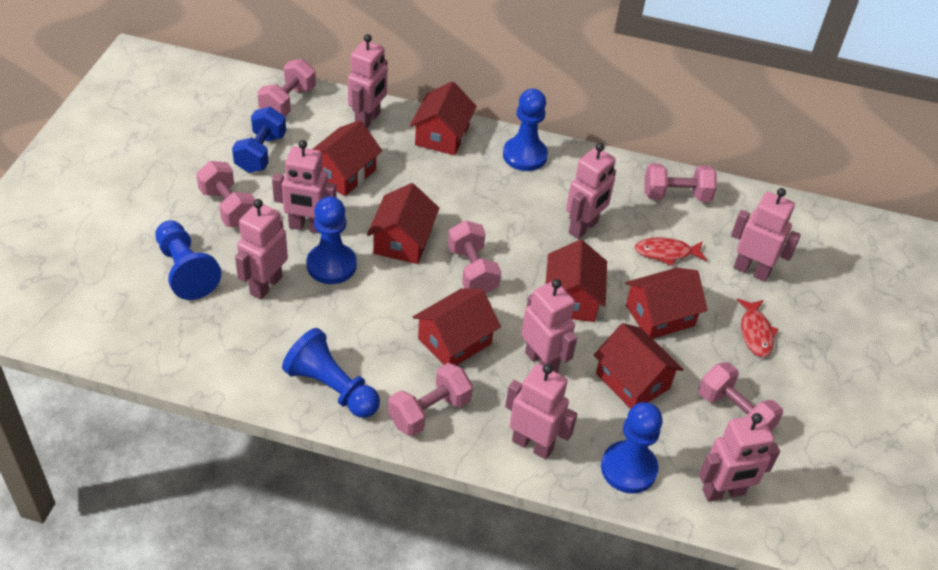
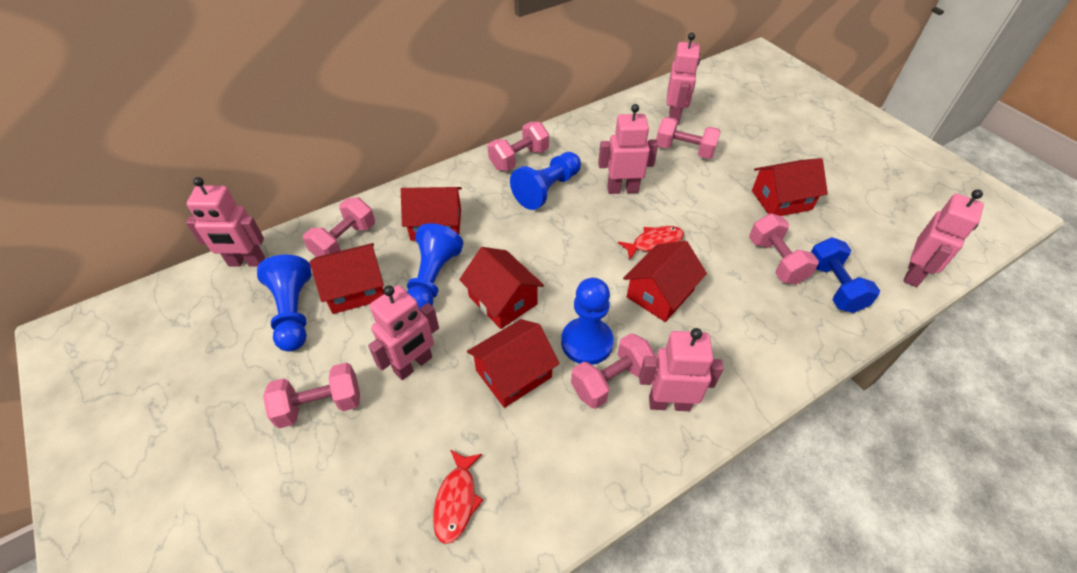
blue pawn: [155,220,222,300] [282,328,380,418] [306,196,357,284] [503,89,548,171] [601,402,663,493] = 5 -> [257,255,312,352] [407,223,463,311] [510,152,581,210] [561,278,614,365] = 4
pink robot: [235,199,288,299] [272,140,336,234] [348,34,387,128] [505,364,577,460] [521,279,577,373] [566,143,616,239] [699,413,780,502] [731,188,801,282] = 8 -> [186,177,265,267] [368,285,439,380] [598,104,658,194] [639,328,724,411] [666,33,700,125] [904,189,984,287] = 6
red house: [313,120,382,196] [367,183,439,264] [410,81,477,156] [413,288,501,366] [546,239,607,322] [594,323,683,409] [625,268,708,339] = 7 -> [310,243,384,314] [401,187,462,241] [459,247,544,329] [467,319,559,408] [623,241,707,322] [752,158,828,216] = 6

